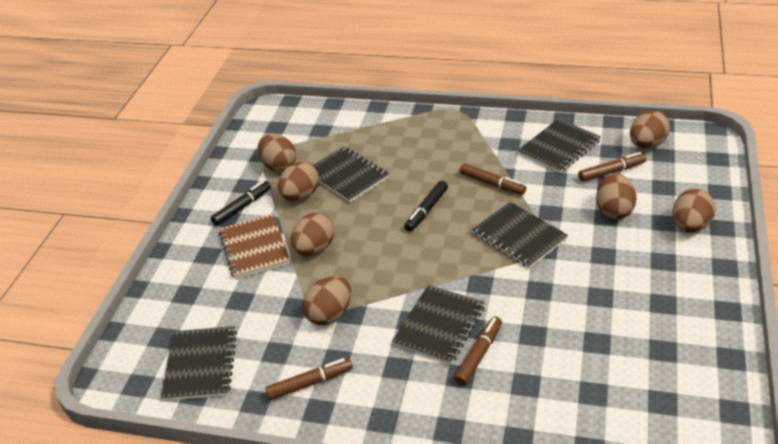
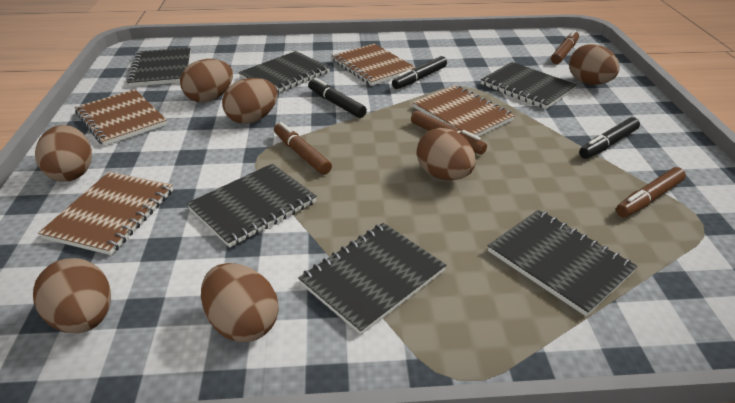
black marker: [211,181,271,226] [404,181,448,232] = 2 -> [308,77,367,118] [392,56,447,89] [579,117,640,159] = 3
black notebook: [161,326,237,401] [312,146,389,202] [392,285,485,364] [472,202,568,268] [518,118,601,173] = 5 -> [126,48,191,87] [187,163,317,248] [239,51,330,94] [298,223,446,335] [481,62,577,109] [488,210,638,316] = 6
brown notebook: [219,214,291,279] = 1 -> [38,172,173,255] [75,89,167,146] [332,44,416,86] [413,85,515,137] = 4

